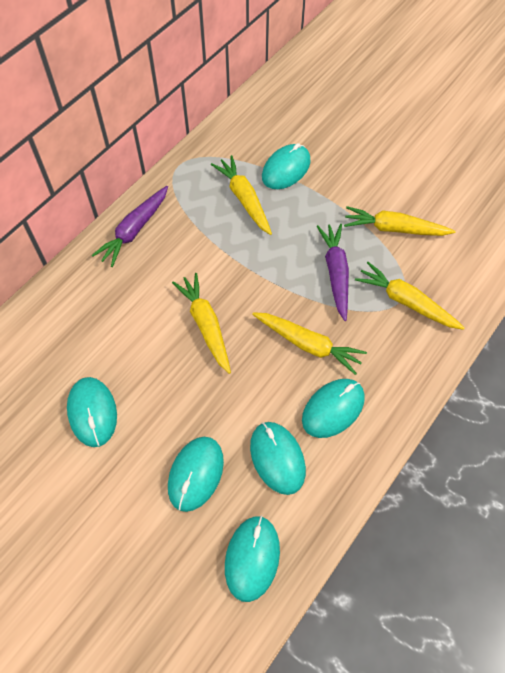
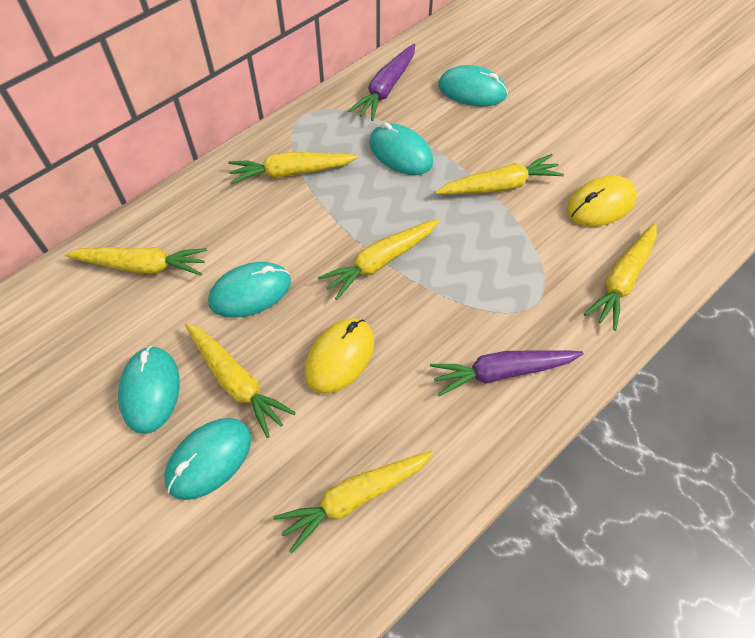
turquoise mouse: [67,377,117,447] [168,437,224,512] [225,515,280,602] [250,422,306,495] [262,143,311,189] [302,379,365,438] = 6 -> [118,346,180,434] [164,418,252,500] [208,262,291,317] [369,122,433,175] [438,65,508,106] = 5
yellow carrot: [172,273,231,374] [211,155,272,235] [252,312,367,375] [344,206,456,236] [355,262,465,330] = 5 -> [65,247,207,276] [185,323,296,438] [228,152,358,185] [273,451,434,553] [318,219,439,300] [435,154,564,195] [584,223,657,331] = 7
yellow mouse: none = 0 -> [305,319,374,394] [567,175,637,227] = 2

